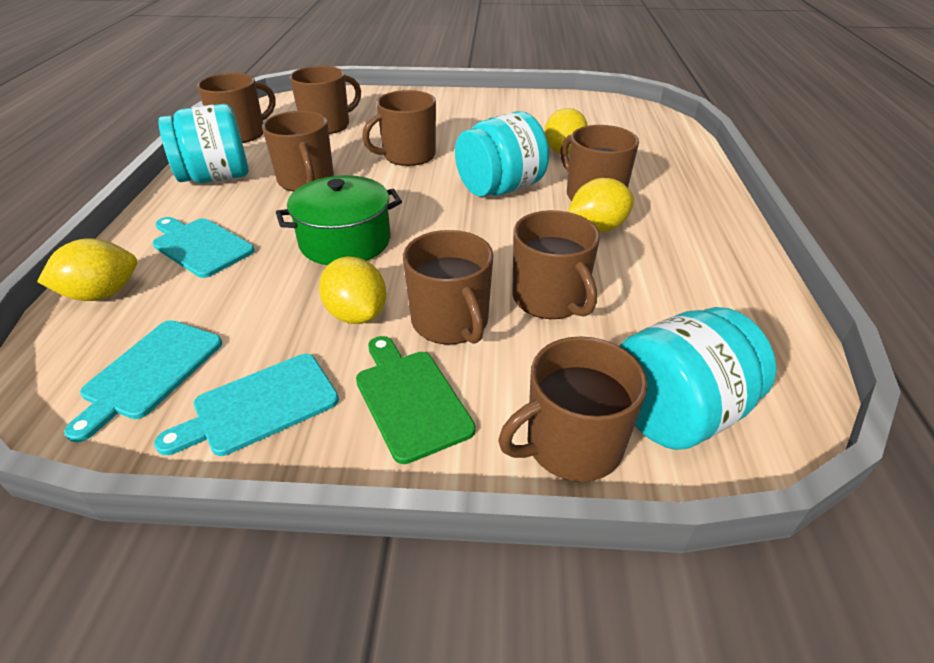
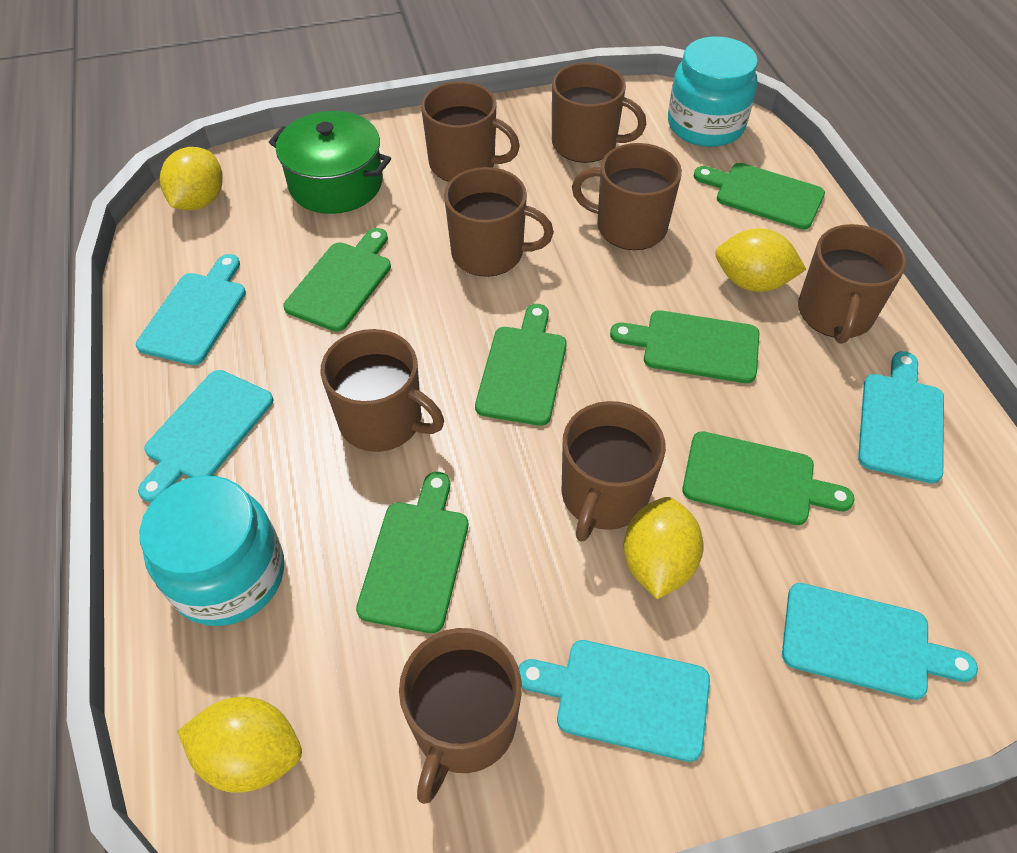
green cutting board: [356,336,476,464] = 1 -> [283,228,391,332] [356,472,468,633] [475,304,567,426] [610,310,759,383] [682,431,855,525] [694,163,825,230] = 6
turquoise cutting board: [64,320,222,442] [152,217,254,278] [154,354,339,456] = 3 -> [136,254,246,365] [138,370,273,502] [519,640,710,762] [782,583,978,700] [858,351,944,484] = 5
turquoise jar: [158,104,249,183] [455,111,549,197] [619,307,777,450] = 3 -> [140,476,284,626] [668,37,758,147] = 2

